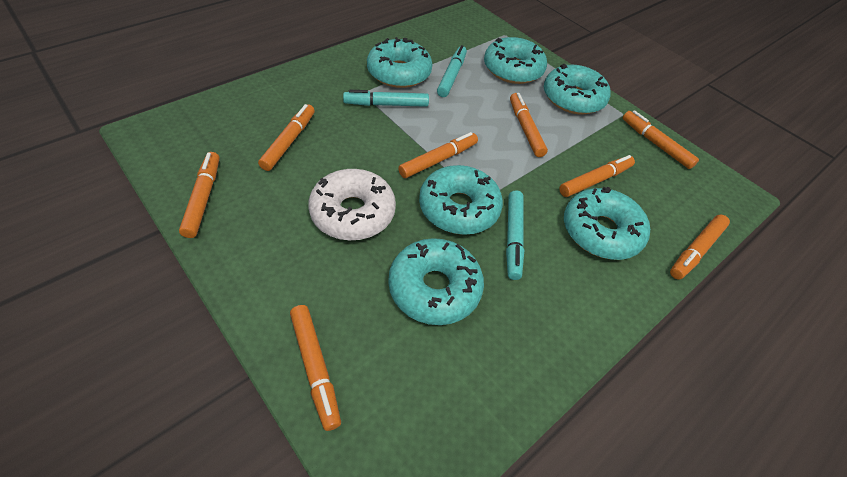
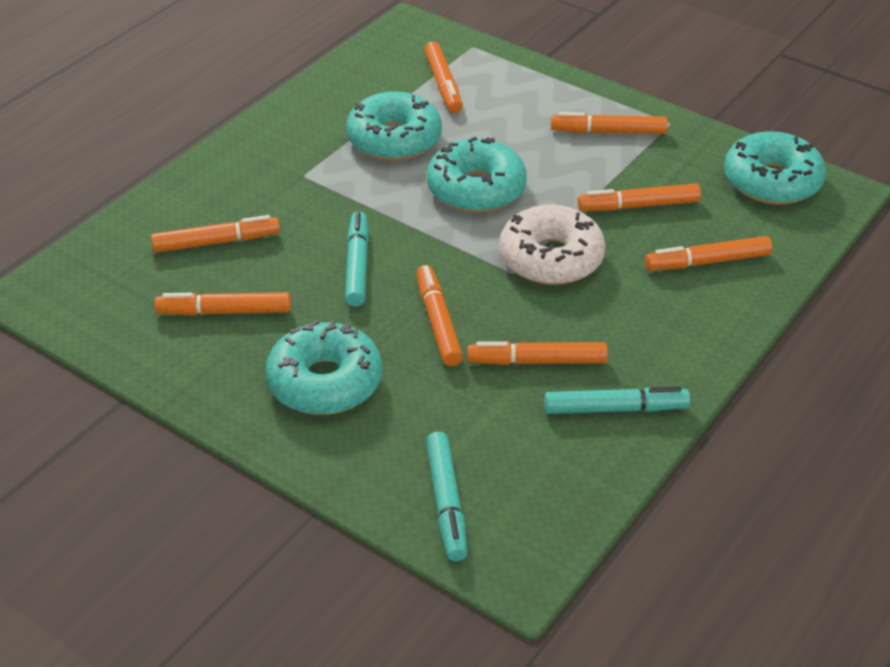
turquoise donut: [367,37,432,88] [388,238,484,325] [419,165,503,235] [484,37,547,84] [544,64,610,115] [564,187,650,260] = 6 -> [265,320,382,415] [346,92,442,161] [427,137,527,213] [724,131,826,205] = 4

